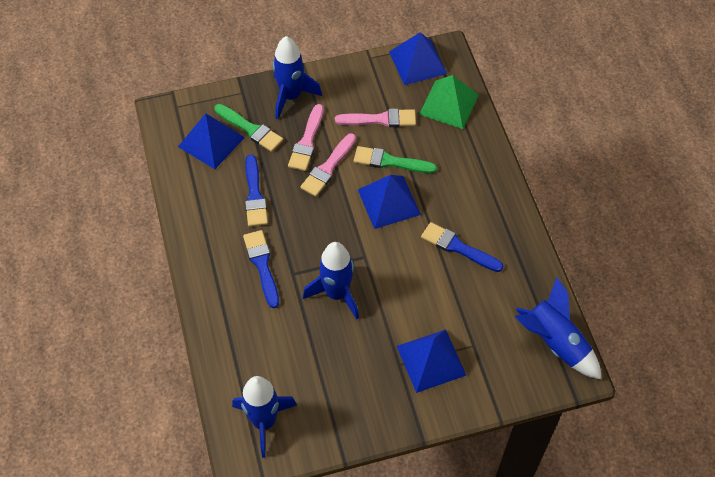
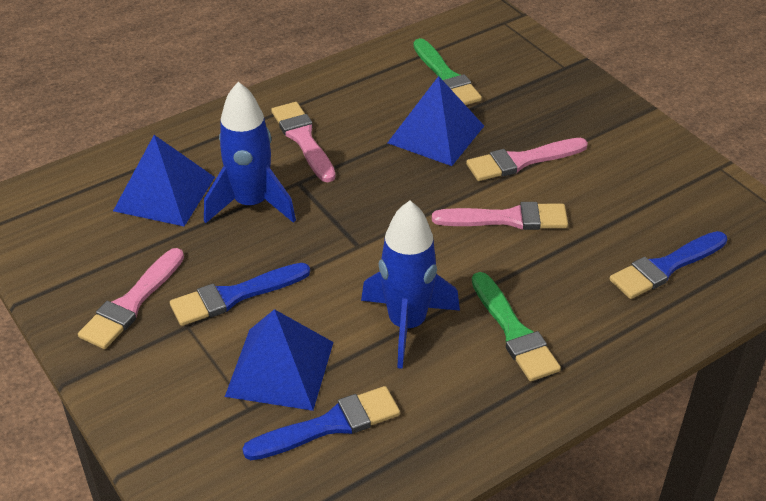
blue pyramid: [178,114,245,169] [358,175,421,229] [389,32,447,85] [397,329,466,393] = 4 -> [113,135,215,226] [225,309,334,411] [387,76,484,166] = 3
blue rocket: [232,376,297,458] [273,36,322,119] [303,242,359,319] [515,277,602,380] = 4 -> [204,82,296,223] [361,201,460,369] = 2
green pyramid: [419,75,479,129] = 1 -> none = 0
pink brush: [288,104,324,171] [300,133,356,197] [335,109,416,127] = 3 -> [78,248,184,349] [271,102,336,182] [432,202,568,230] [466,138,588,181] = 4

